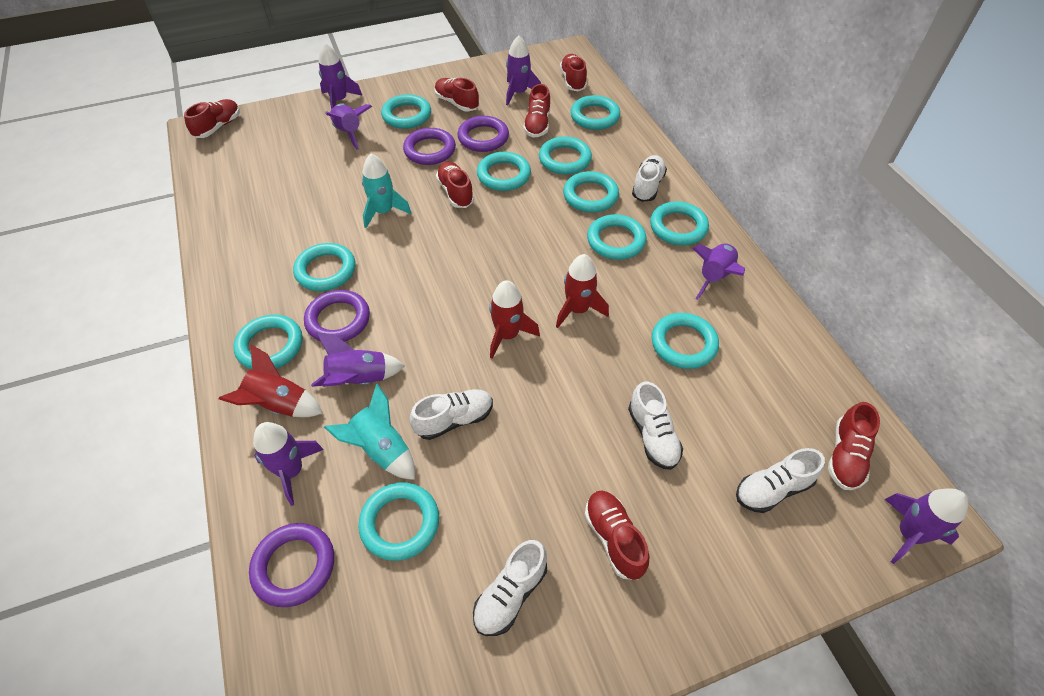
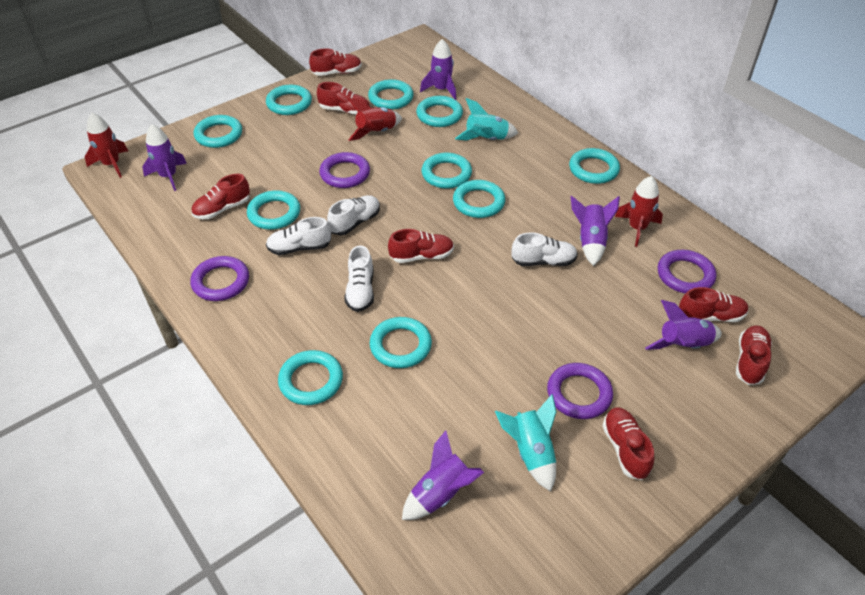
purple rocket: [253,422,324,506] [311,332,404,387] [319,43,363,110] [325,103,372,150] [506,35,541,105] [692,244,745,300] [884,488,968,564] = 7 -> [142,124,187,191] [402,430,484,520] [420,39,456,100] [571,196,620,266] [645,300,722,350] = 5
turquoise ring: [233,314,303,370] [293,243,356,291] [358,482,439,561] [381,94,431,129] [477,152,531,191] [539,136,592,175] [563,171,619,213] [570,95,620,130] [587,214,646,260] [650,201,709,245] [652,313,719,369] = 11 -> [194,115,242,148] [247,190,300,230] [266,85,312,115] [278,350,343,405] [368,79,414,110] [369,317,432,368] [416,96,463,127] [422,153,472,189] [453,180,505,218] [569,148,620,184] = 10
white shoe: [410,389,493,440] [473,540,547,636] [628,381,683,470] [632,155,667,202] [736,448,825,513] = 5 -> [266,217,331,255] [327,195,380,235] [344,245,374,312] [512,232,578,266] = 4

